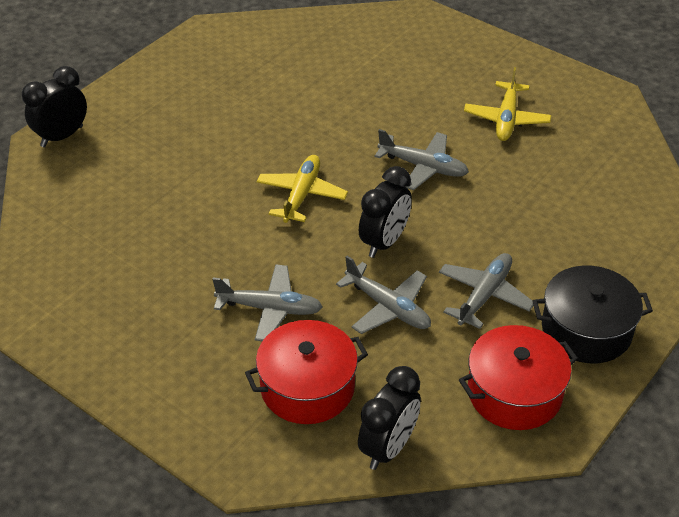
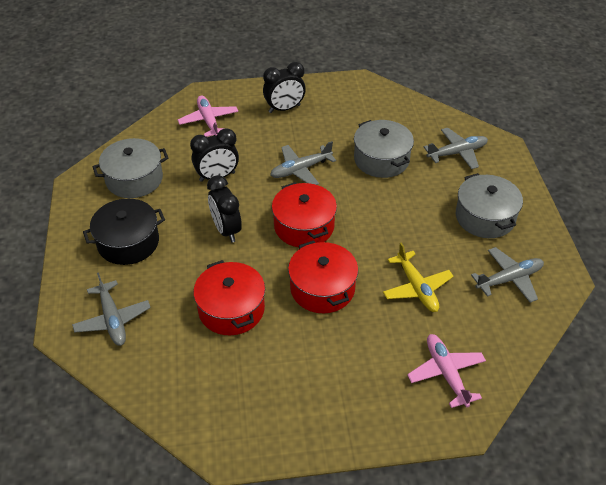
grey pot: none = 0 -> [92,138,168,198] [354,120,414,178] [456,173,523,238] = 3
pink plane: none = 0 -> [178,96,238,137] [407,334,486,408] = 2
red pot: [245,320,368,424] [459,325,578,430] = 2 -> [193,260,265,335] [272,182,337,247] [288,240,358,313] = 3
yellow plane: [256,155,348,223] [464,67,551,141] = 2 -> [383,243,454,312] = 1

